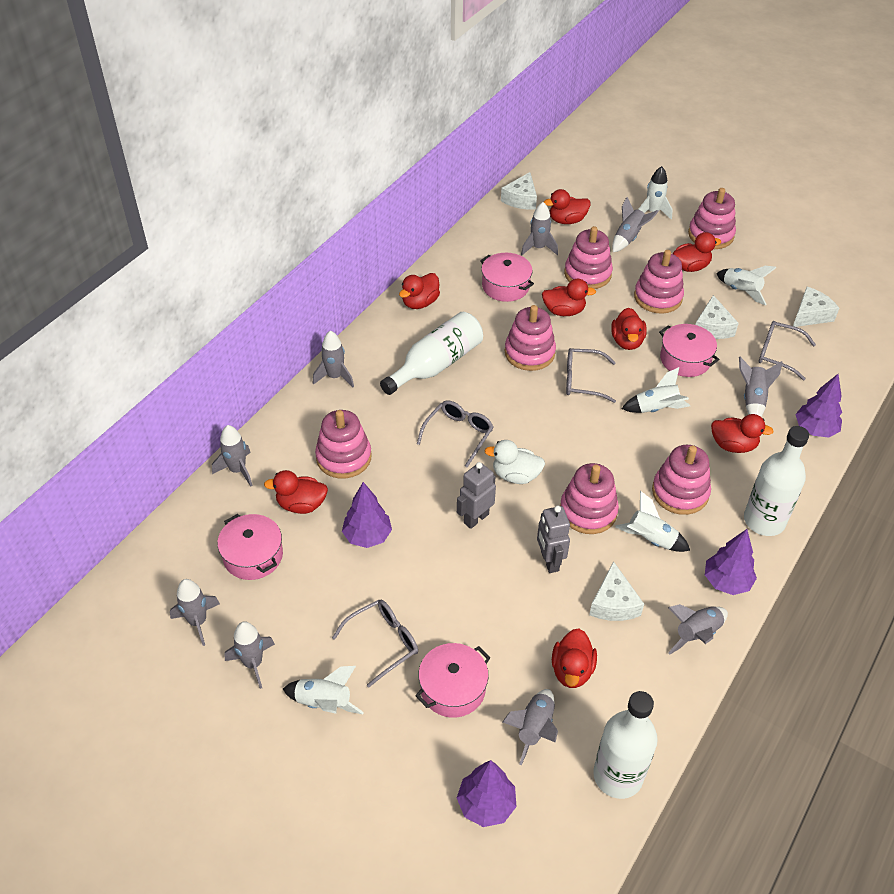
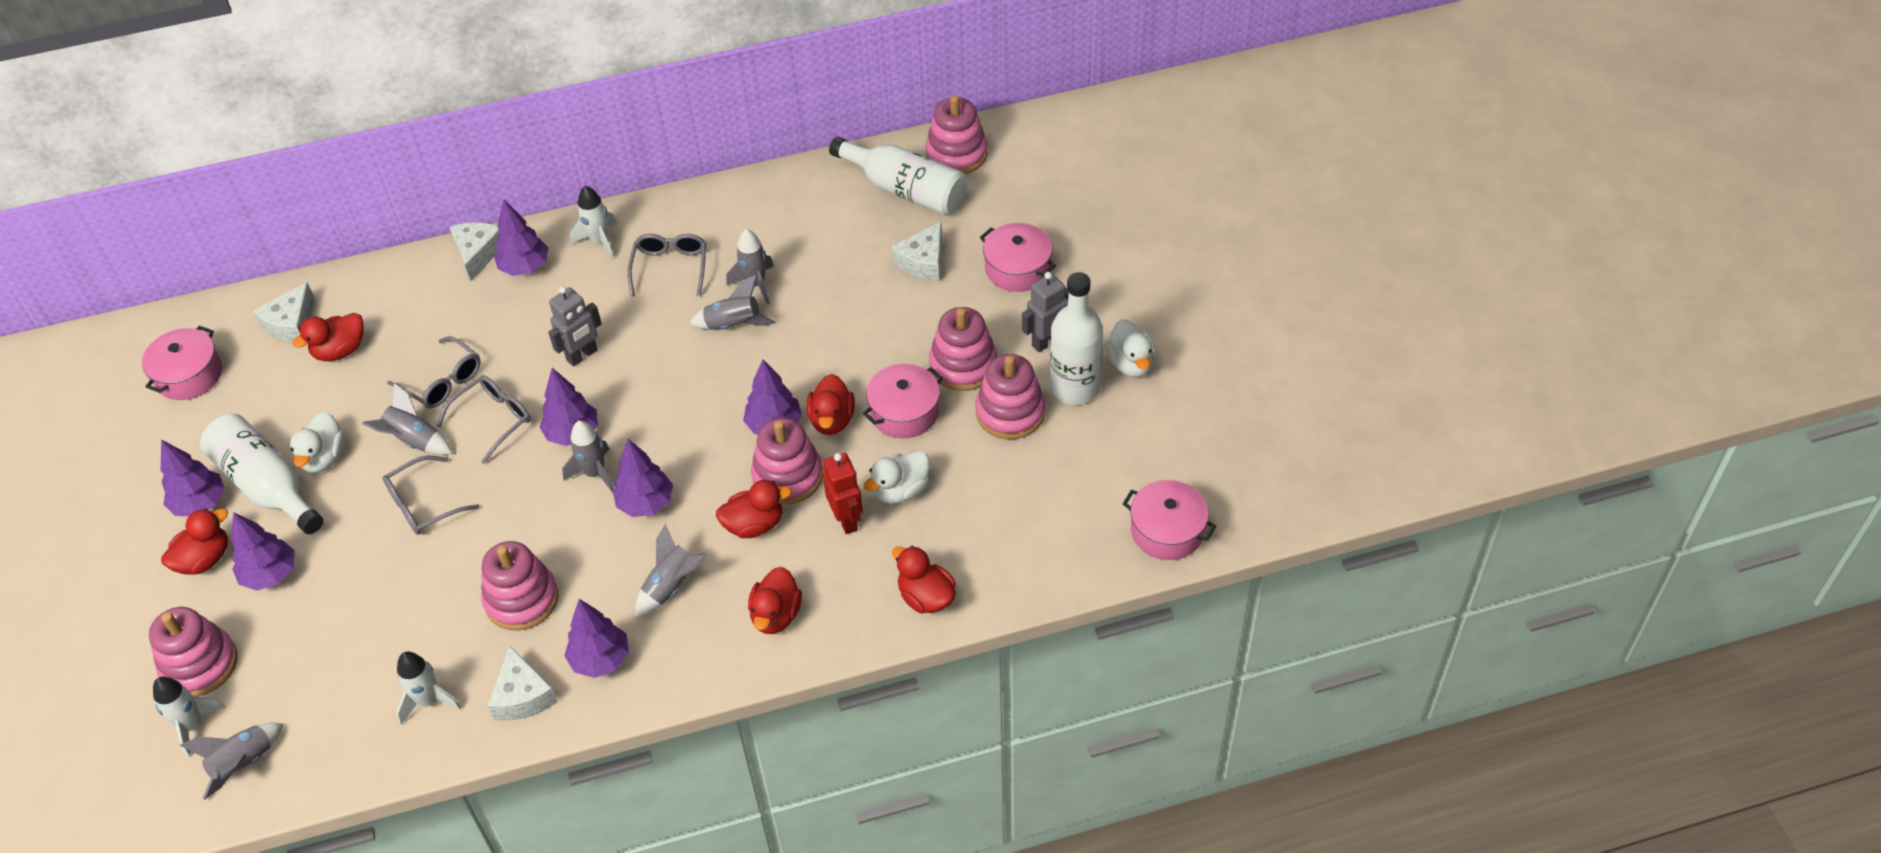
grey rocket: [170,579,220,646] [212,425,253,486] [224,621,275,689] [313,331,354,387] [503,689,558,765] [521,202,558,255] [612,197,659,252] [668,604,728,655] [739,357,782,417] = 9 -> [180,722,284,800] [362,383,453,455] [562,420,614,493] [635,524,707,617] [689,274,776,330] [726,229,774,304] = 6
pink stacking toy: [315,410,372,478] [505,305,556,371] [560,463,619,534] [564,226,613,289] [634,250,684,314] [652,445,711,515] [688,188,736,249] = 7 -> [149,607,237,697] [481,541,558,631] [751,418,823,505] [926,95,988,174] [929,307,997,391] [976,354,1045,439] = 6
purple tree: [342,482,392,548] [457,760,516,827] [705,529,757,595] [795,374,842,438] = 4 -> [161,440,225,516] [231,512,295,591] [494,200,549,276] [540,368,598,446] [564,599,629,678] [613,439,673,517] [743,359,802,435] = 7
red duck: [264,470,328,514] [399,273,440,309] [542,279,596,316] [544,189,590,224] [552,629,597,688] [611,308,647,350] [672,232,721,272] [711,414,774,453] = 8 -> [161,509,228,575] [292,313,363,361] [716,480,792,538] [748,567,802,634] [807,374,855,435] [892,546,956,613] = 6
red robot: none = 0 -> [823,453,863,534] = 1
white duck: [484,440,545,484] = 1 -> [290,412,345,473] [864,450,930,504] [1105,319,1155,377] = 3
white rocket: [283,666,364,714] [615,491,690,552] [622,367,690,413] [638,166,673,219] [716,266,777,305] = 5 -> [153,677,226,757] [396,651,462,725] [570,186,617,260] = 3

